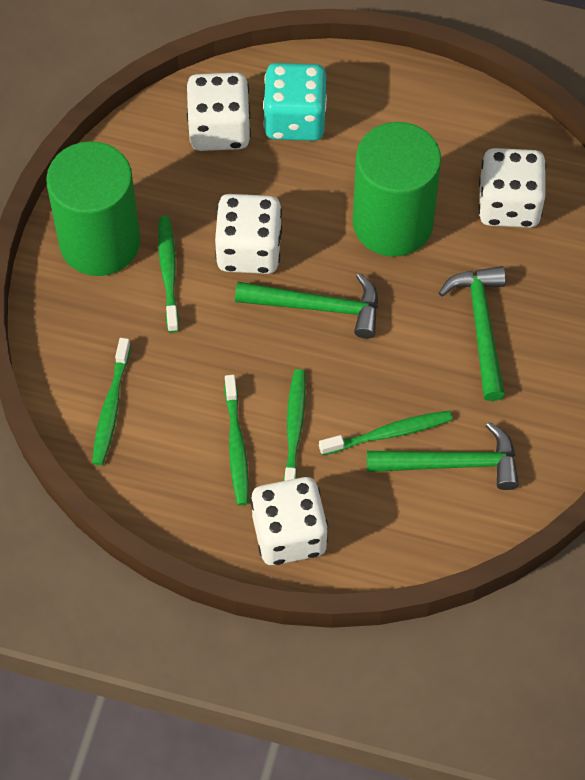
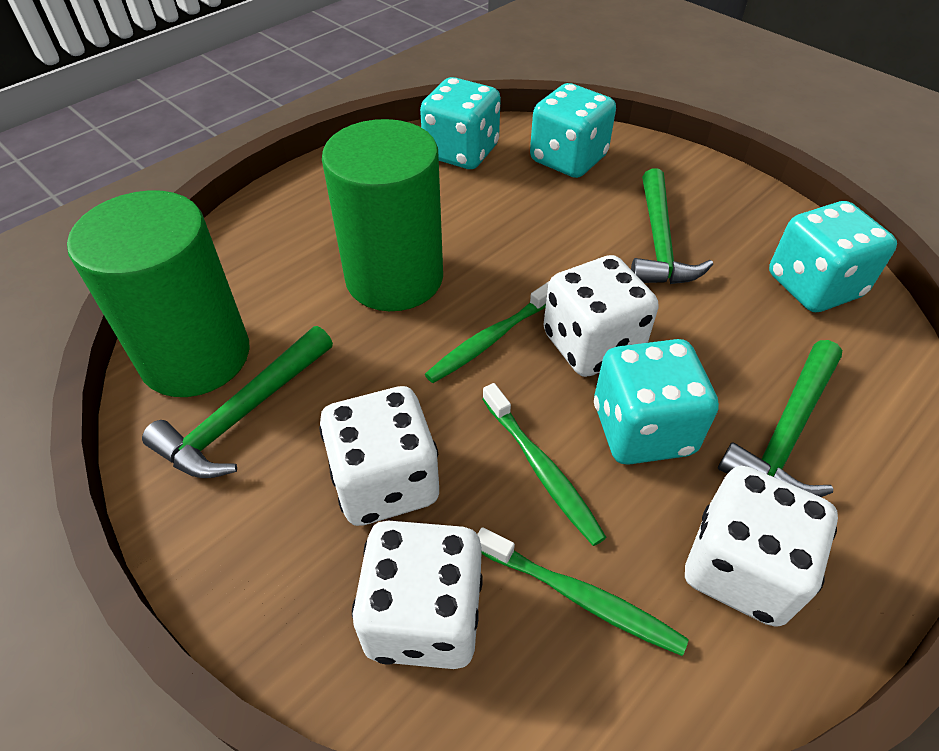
green toothbrush: [92,338,131,466] [158,216,179,333] [225,375,249,505] [283,369,306,481] [319,411,453,455] = 5 -> [425,281,550,383] [477,527,689,656] [482,383,607,546] = 3
turquoise dice: [263,63,327,141] = 1 -> [420,77,501,169] [530,83,616,178] [594,339,719,465] [769,201,897,312] = 4

